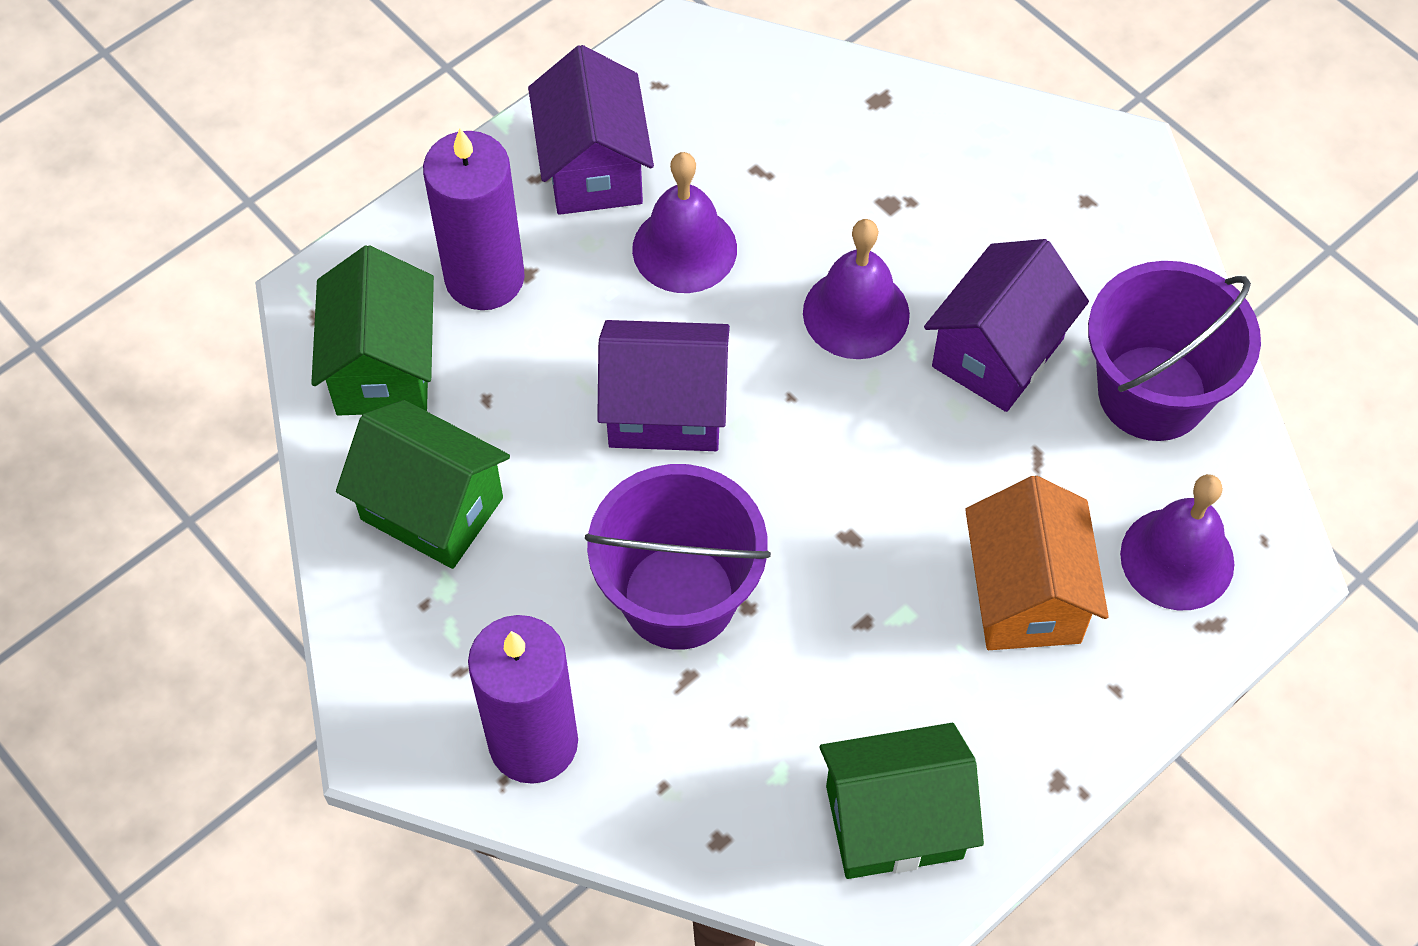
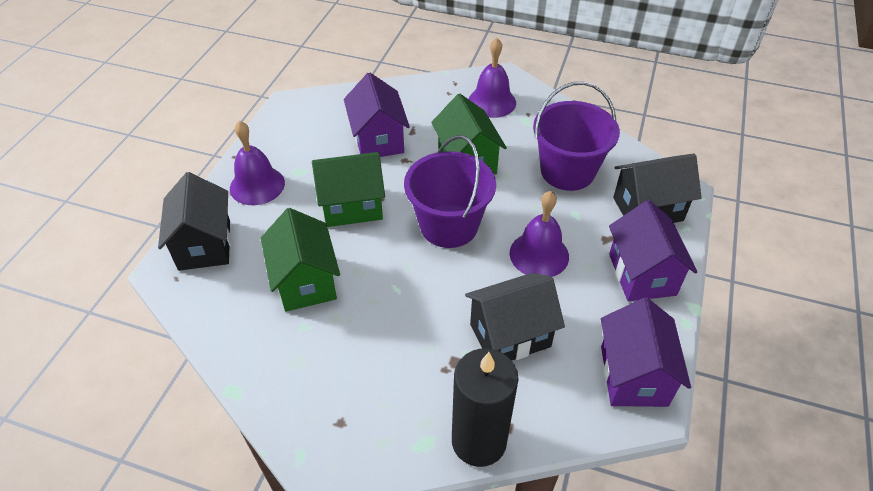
black candle: none = 0 -> [452,348,519,467] = 1
black house: none = 0 -> [158,172,231,271] [465,273,565,361] [613,153,702,223] = 3
orange house: [965,476,1109,650] = 1 -> none = 0
purple candle: [423,129,525,310] [468,615,578,784] = 2 -> none = 0

